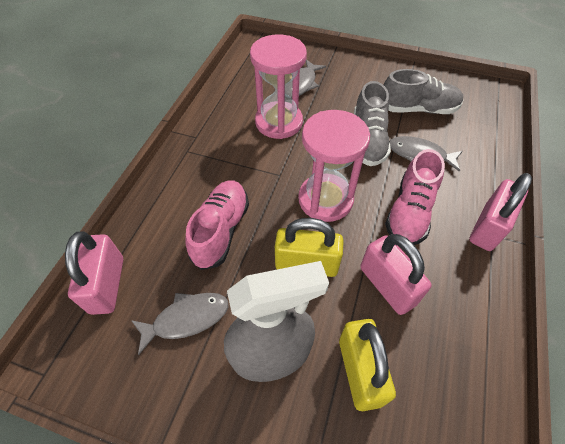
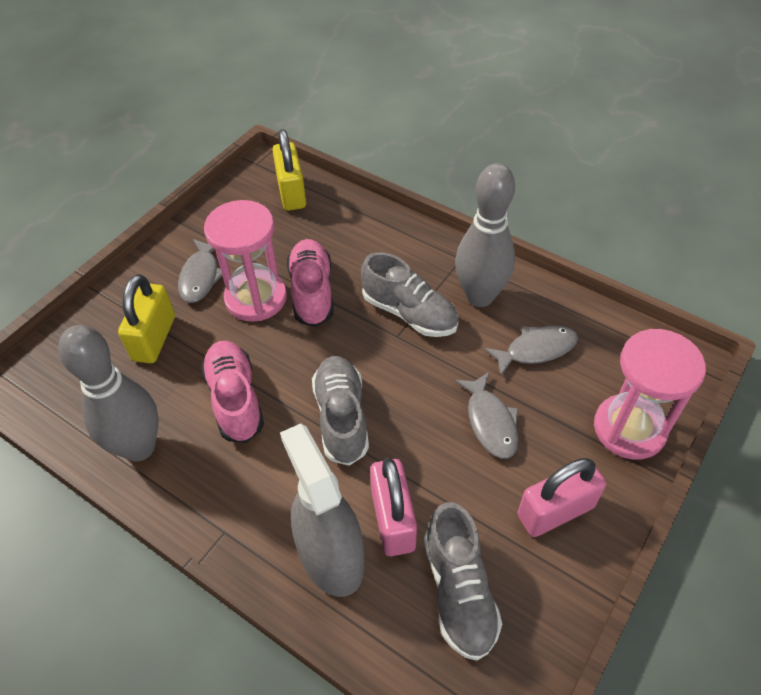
grey bowling pin: none = 0 -> [58,325,159,462] [455,163,515,307] = 2
grey shoe: [354,81,391,166] [384,69,463,114] = 2 -> [312,356,369,466] [361,252,459,337] [424,502,502,661] = 3
pink padlock: [65,231,123,315] [360,234,432,315] [469,173,532,251] = 3 -> [370,458,417,556] [517,458,606,537] = 2

